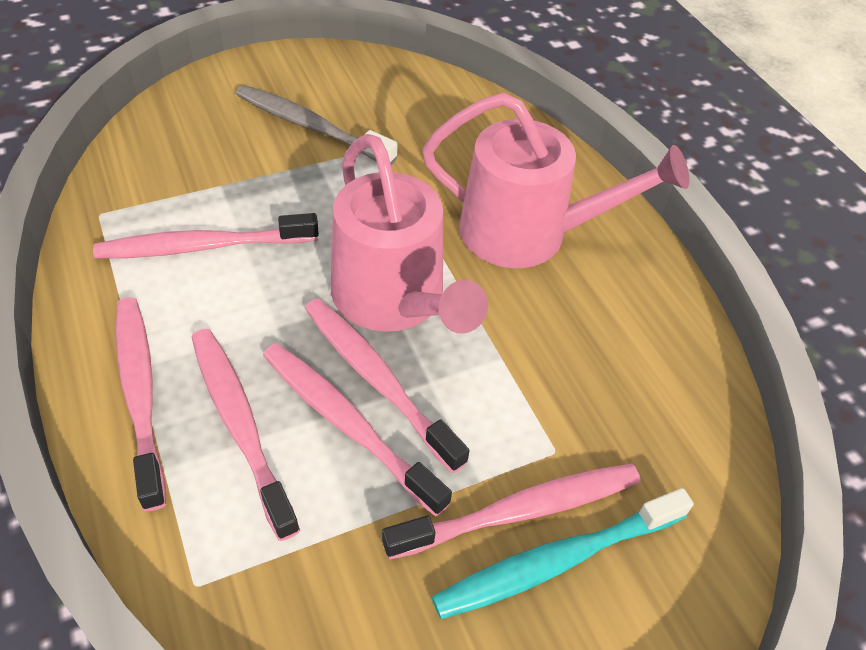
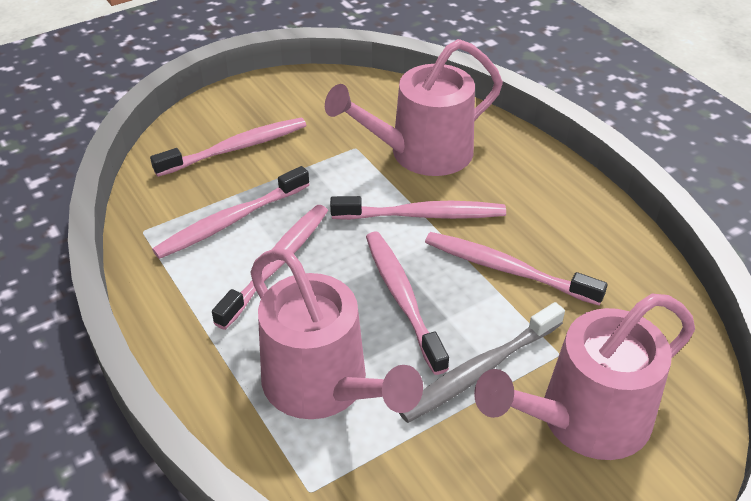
pink watering can: [331,134,488,334] [422,93,689,268] = 2 -> [250,248,423,419] [325,39,503,176] [474,294,695,460] = 3
turquoise toothbrush: [432,488,694,619] = 1 -> none = 0

